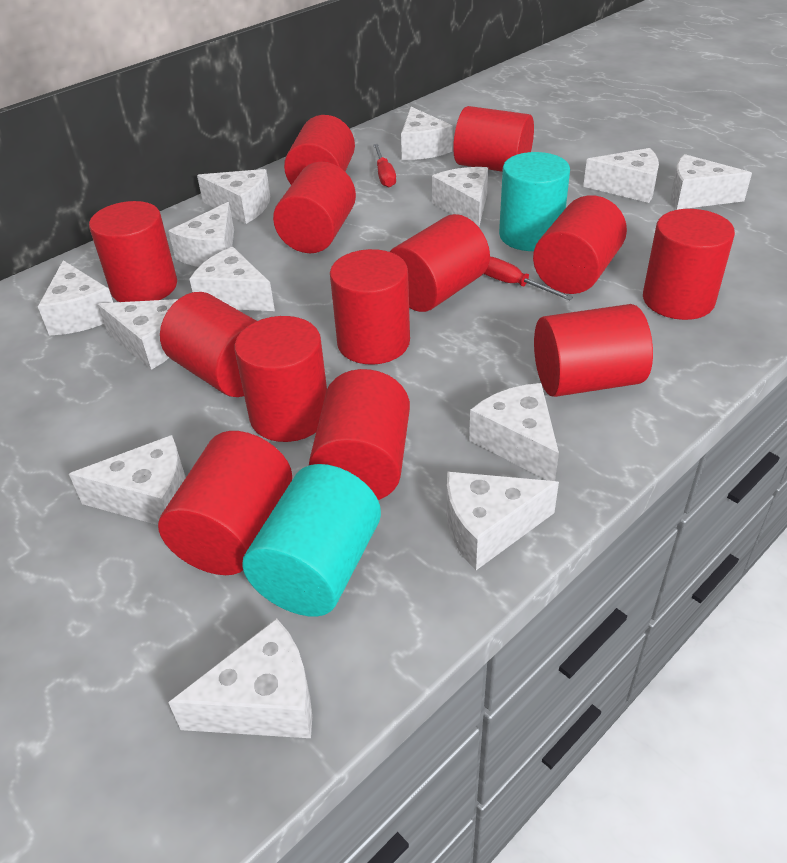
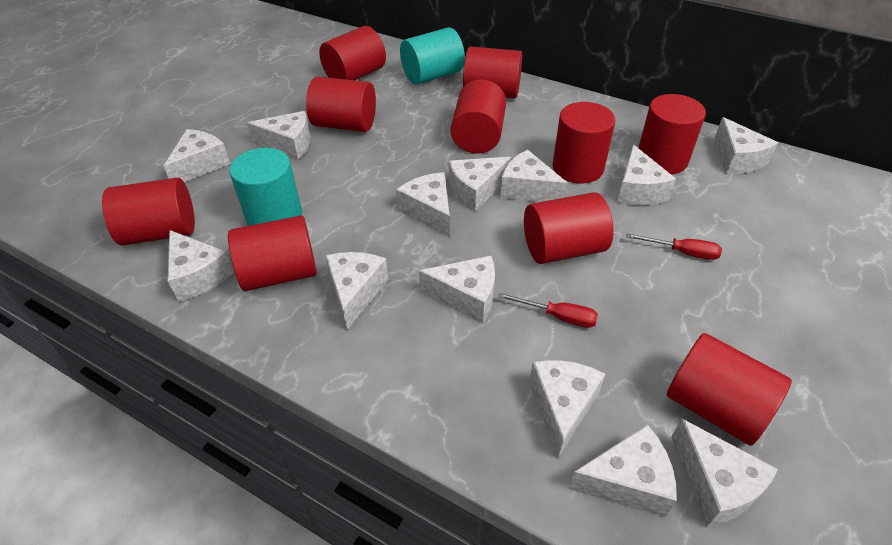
red cylinder: [89,201,177,302] [158,431,292,575] [160,292,256,397] [234,316,327,442] [273,162,356,253] [284,115,355,185] [309,369,410,500] [330,249,410,365] [390,214,490,312] [453,106,534,172] [533,195,627,294] [534,304,653,397] [643,209,735,320] = 13 -> [102,178,195,246] [228,215,317,291] [306,77,376,132] [319,26,386,80] [451,79,506,154] [463,47,522,99] [524,192,613,264] [553,102,615,184] [638,94,706,175] [667,333,792,446] = 10

